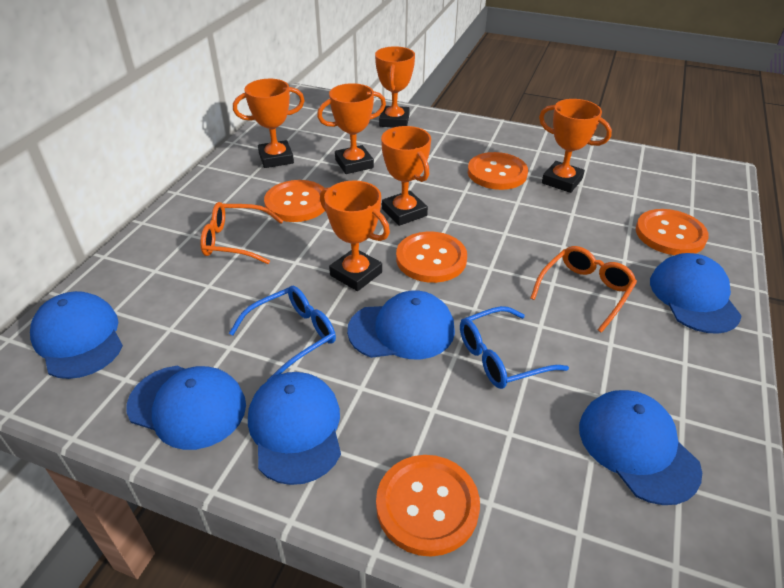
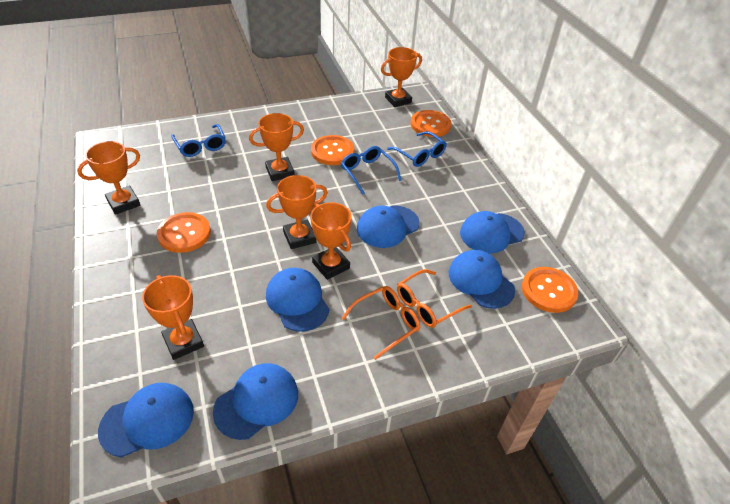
blue glasses: [229,286,336,381] [460,306,569,389] = 2 -> [171,124,226,157] [341,146,401,195] [387,131,447,167] = 3
orange button: [264,180,325,222] [376,455,480,557] [396,231,467,283] [468,152,528,190] [636,209,709,255] = 5 -> [157,212,211,253] [311,135,354,165] [411,110,451,137] [522,267,578,313] = 4

